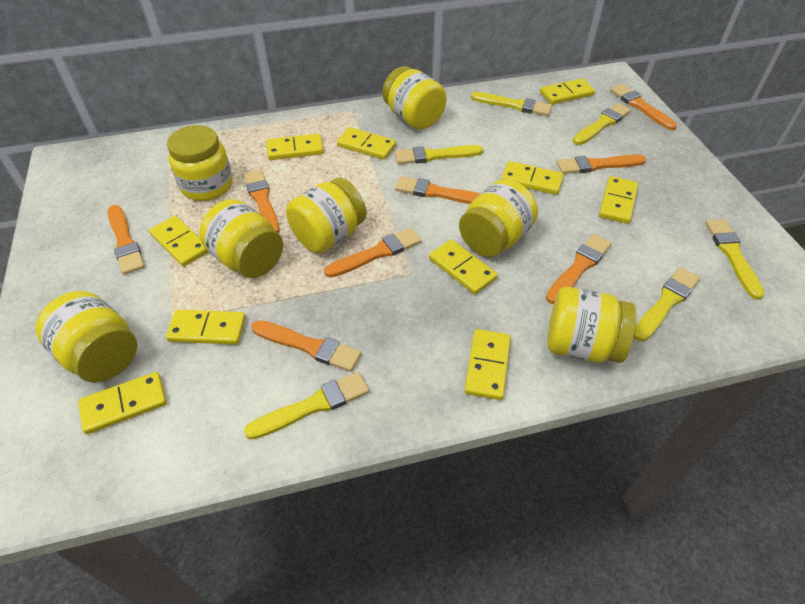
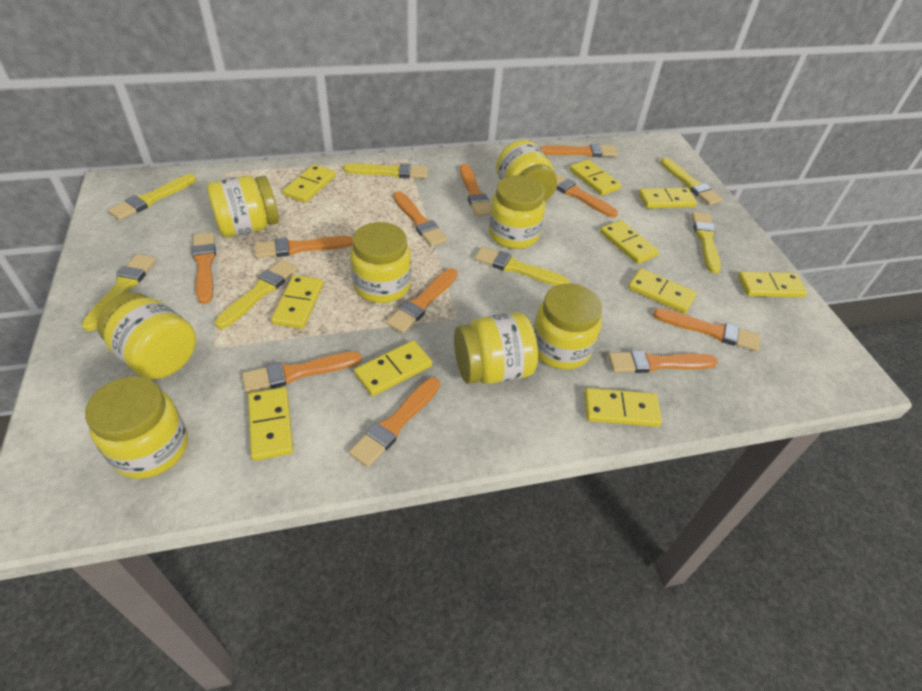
orange brush: [108,205,145,275] [243,170,280,233] [251,320,361,372] [324,228,422,278] [395,176,481,204] [546,234,612,304] [556,154,646,174] [610,84,677,130] = 8 -> [192,232,216,304] [242,351,362,393] [255,236,353,258] [349,378,440,467] [386,268,458,333] [393,191,447,246] [460,164,490,216] [540,144,618,157] [554,172,618,217] [608,350,718,373] [653,308,760,351] = 11
yellow brush: [244,372,369,440] [395,145,484,164] [471,92,552,116] [573,103,631,145] [634,267,700,342] [705,219,765,300] = 6 -> [81,254,156,331] [108,174,196,220] [215,260,298,329] [343,163,428,179] [475,246,570,286] [660,157,722,205] [692,212,721,274] = 7
yellow jar: [35,291,137,383] [167,125,233,201] [199,199,283,278] [286,178,367,253] [382,66,447,130] [459,179,538,257] [547,287,636,363] = 7 -> [85,376,188,479] [97,292,196,379] [206,175,279,238] [350,222,411,303] [454,312,538,384] [489,175,545,249] [496,140,557,201] [533,283,602,370] = 8

